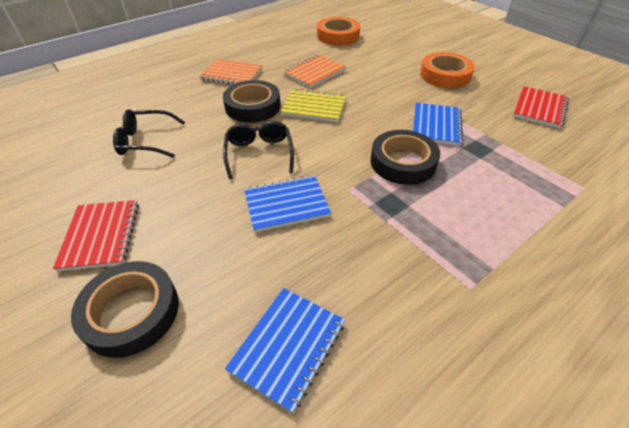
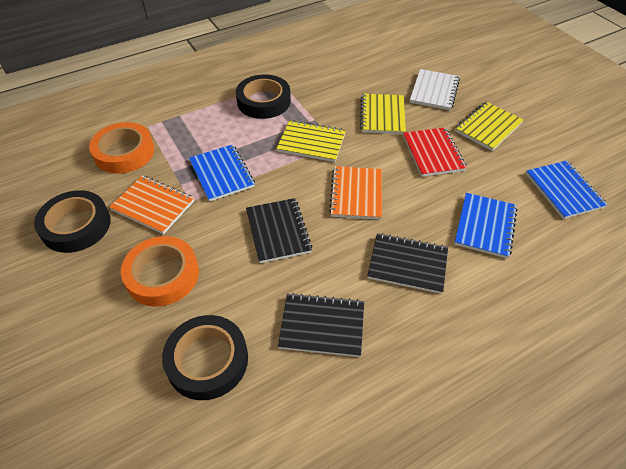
black glasses: [113,109,185,158] [223,121,294,179] = 2 -> none = 0
black notebook: none = 0 -> [246,198,312,263] [278,293,364,357] [367,233,448,294] = 3
red notebook: [53,200,139,272] [513,86,569,128] = 2 -> [403,127,467,177] = 1
white notebook: none = 0 -> [410,69,460,110] = 1
yellow notebook: [280,89,346,122] = 1 -> [276,120,346,162] [360,94,406,134] [455,102,524,151] = 3

